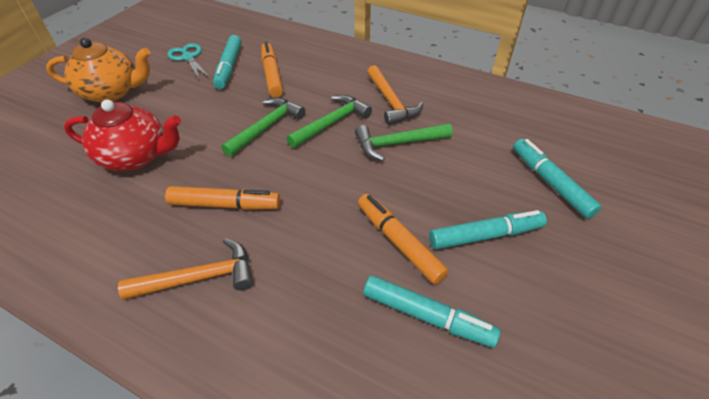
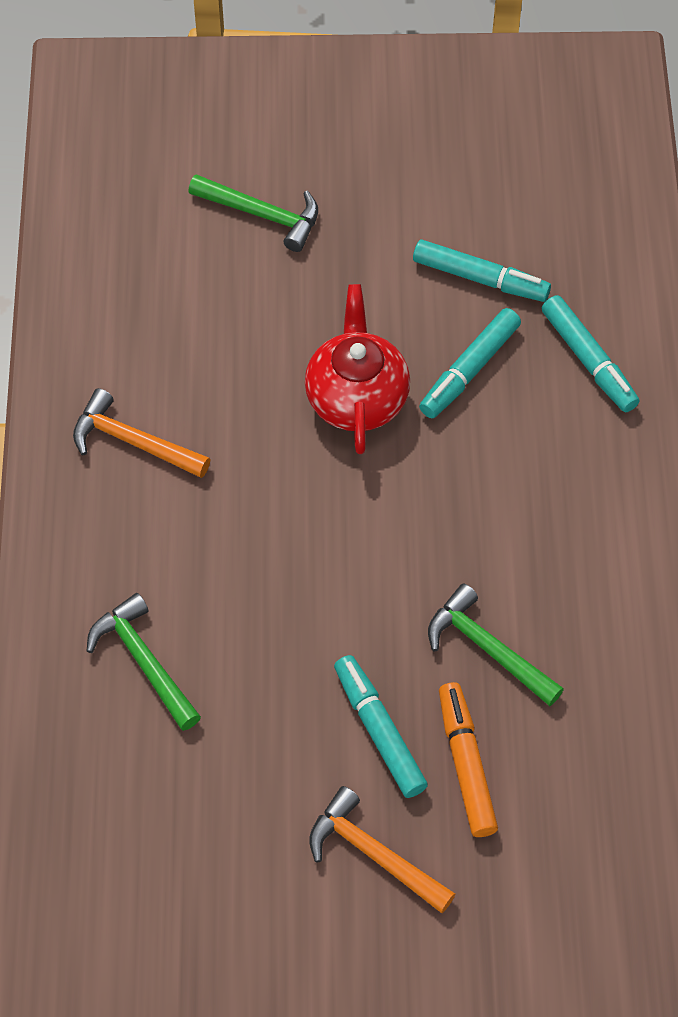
orange marker: [165,186,280,210] [261,42,283,98] [358,194,449,285] = 3 -> [439,682,498,837] = 1
orange teapot: [46,38,151,103] = 1 -> none = 0
turquoise scissors: [167,43,210,79] = 1 -> none = 0

